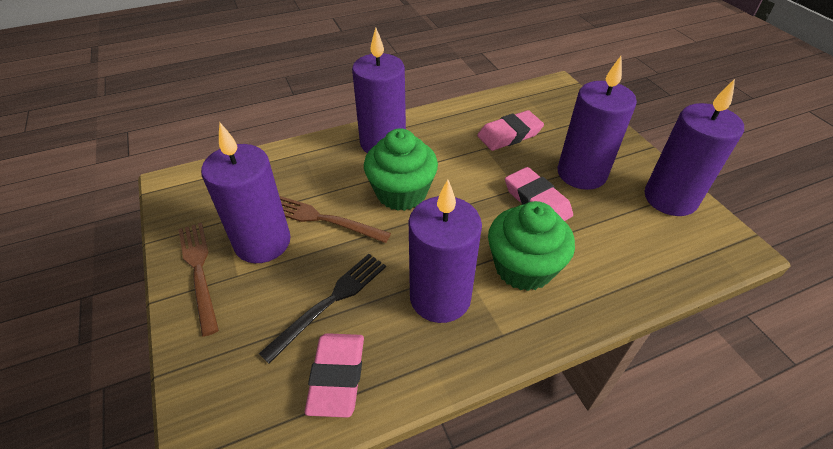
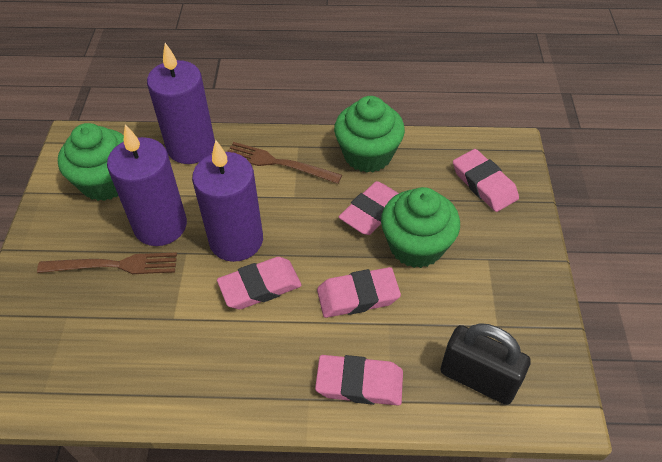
black fork: [259,254,386,364] = 1 -> none = 0
black padlock: none = 0 -> [441,323,531,405] = 1
green cupcake: [364,129,438,211] [488,201,575,291] = 2 -> [58,123,124,201] [334,96,405,173] [381,187,460,268] = 3
pink eraser: [305,333,364,418] [477,110,544,151] [505,167,573,221] = 3 -> [217,257,302,309] [315,355,403,406] [317,267,401,318] [339,181,399,235] [453,149,519,212] = 5
purple candle: [201,123,291,263] [352,28,406,153] [409,180,482,323] [558,56,637,190] [644,79,744,216] = 5 -> [107,124,187,246] [147,43,215,164] [192,140,263,262] = 3

